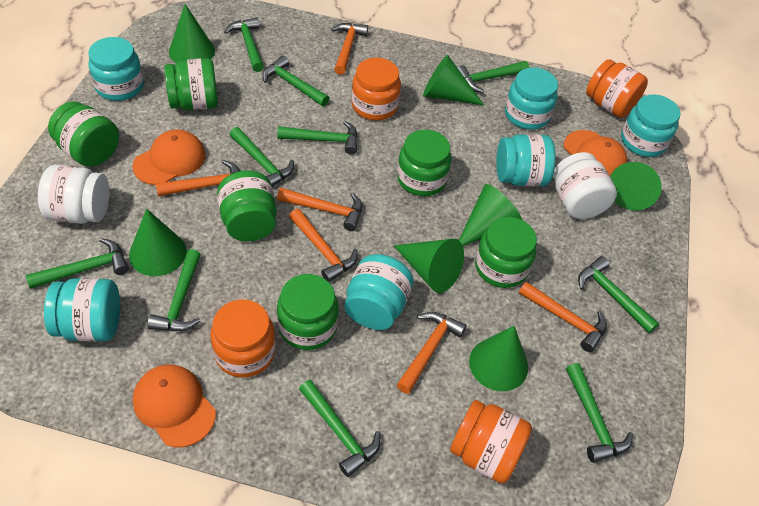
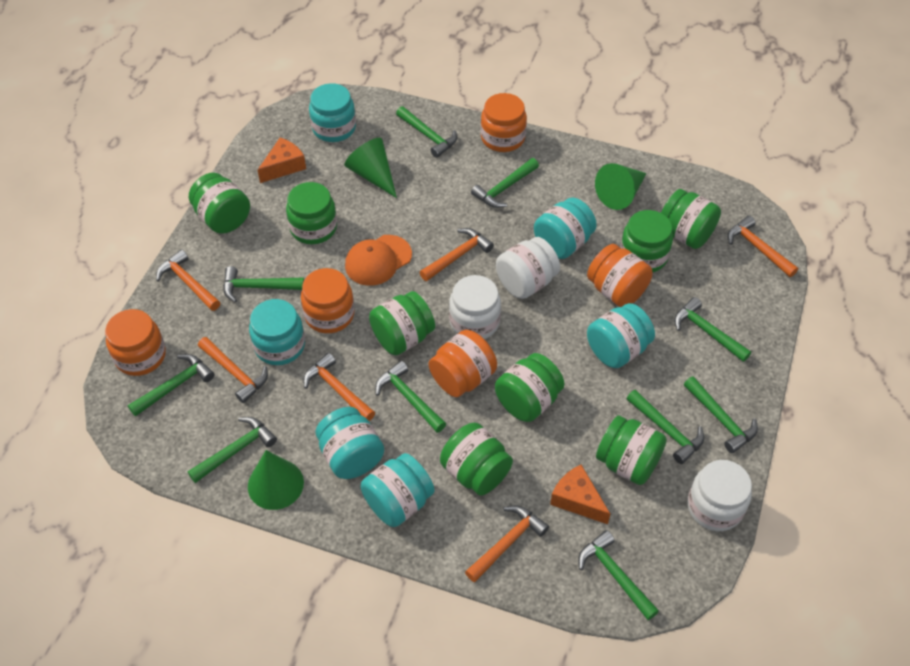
green cone: [129,208,187,276] [169,4,215,63] [394,239,464,293] [423,55,484,105] [459,184,522,246] [469,326,528,391] [610,162,662,210] = 7 -> [248,450,304,510] [344,138,397,198] [595,163,646,210] = 3
green jar: [48,101,119,167] [165,58,218,110] [217,170,277,241] [277,274,339,350] [397,130,451,196] [475,217,537,288] = 6 -> [189,173,250,234] [286,182,337,244] [369,291,435,355] [440,423,513,496] [495,353,564,422] [596,415,667,485] [620,210,673,272] [661,189,721,249] = 8
orange cap: [133,130,206,185] [133,364,216,447] [564,130,628,176] = 3 -> [345,235,412,286] = 1
orange cheese: none = 0 -> [257,137,306,183] [550,465,610,524] = 2
orange jar: [210,299,275,378] [352,58,401,120] [450,400,532,483] [586,59,648,118] = 4 -> [105,309,166,376] [301,268,355,333] [429,330,497,397] [481,93,527,152] [587,244,653,307] = 5
white jar: [38,165,109,224] [553,152,617,219] = 2 -> [449,275,501,339] [496,237,560,299] [687,460,752,531] = 3

